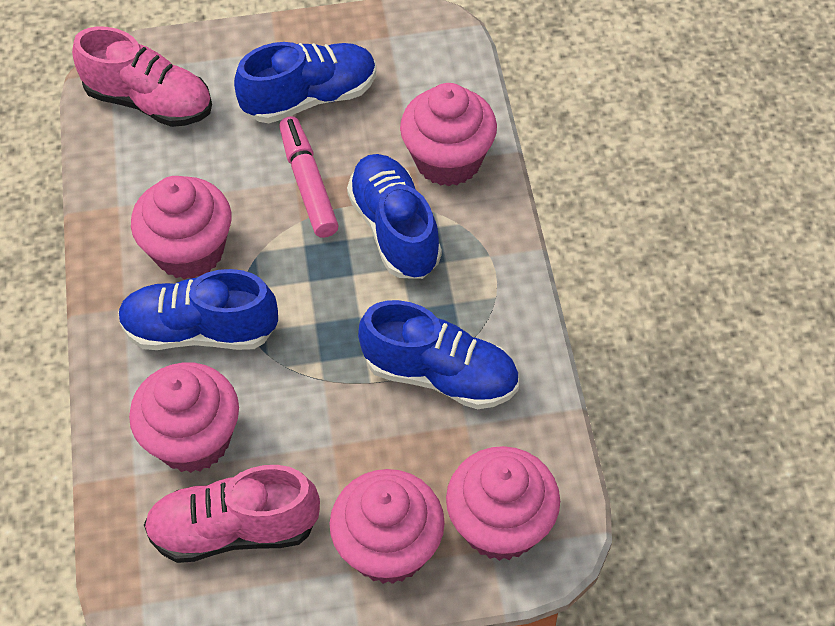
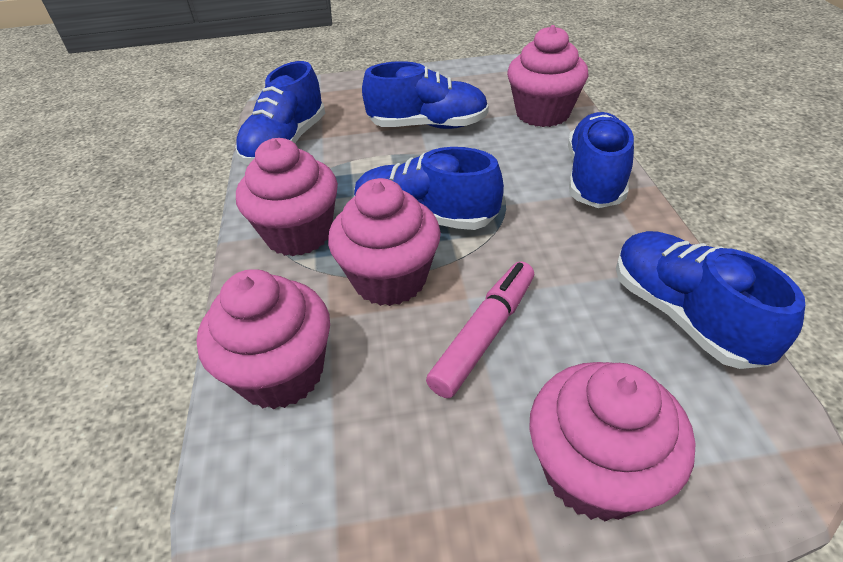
blue shoe: [118,269,278,350] [234,42,376,123] [347,154,442,279] [358,300,519,409] = 4 -> [235,61,325,165] [354,147,504,230] [362,61,489,129] [568,112,634,208] [616,231,805,369] = 5
pink shoe: [72,26,212,127] [144,465,320,563] = 2 -> none = 0

